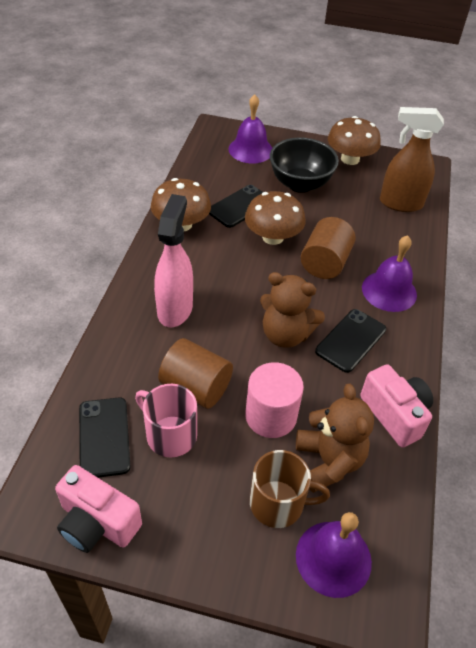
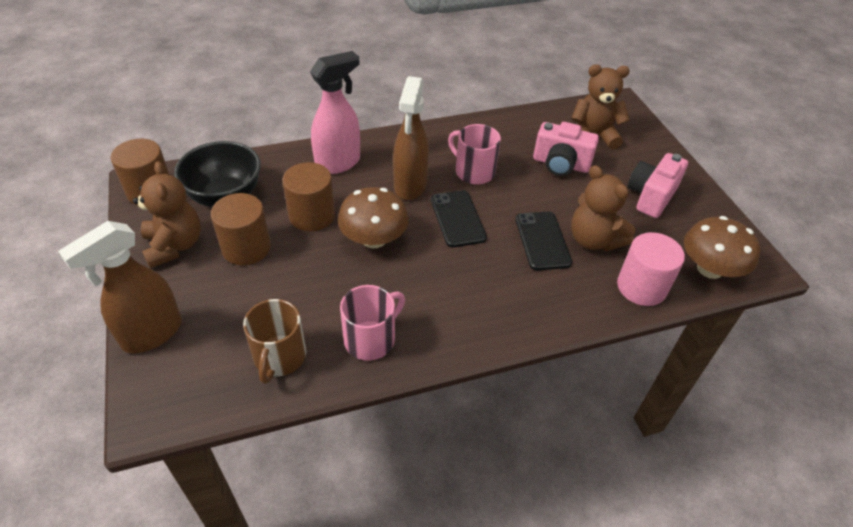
black phone: [79,397,130,478] [209,185,263,228] [315,309,386,373] = 3 -> [431,190,487,247] [515,212,572,270] = 2
brown cylinder: [158,338,233,409] [301,217,356,279] = 2 -> [111,138,170,205] [211,193,271,265] [282,162,335,231] = 3
brown mushroom: [151,178,211,231] [245,191,306,245] [328,116,381,165] = 3 -> [338,187,409,248] [684,216,760,279] = 2
brown spray bottle: [380,107,444,212] = 1 -> [58,221,182,353] [393,76,429,200] = 2
brown teddy bear: [260,272,325,348] [296,384,374,493] = 2 -> [133,161,201,268] [571,65,630,149] [571,165,635,251] = 3
pink mug: [135,384,197,458] = 1 -> [340,285,405,361] [448,124,501,185] = 2
purple bell: [228,94,272,164] [296,512,372,598] [362,235,417,312] = 3 -> none = 0

